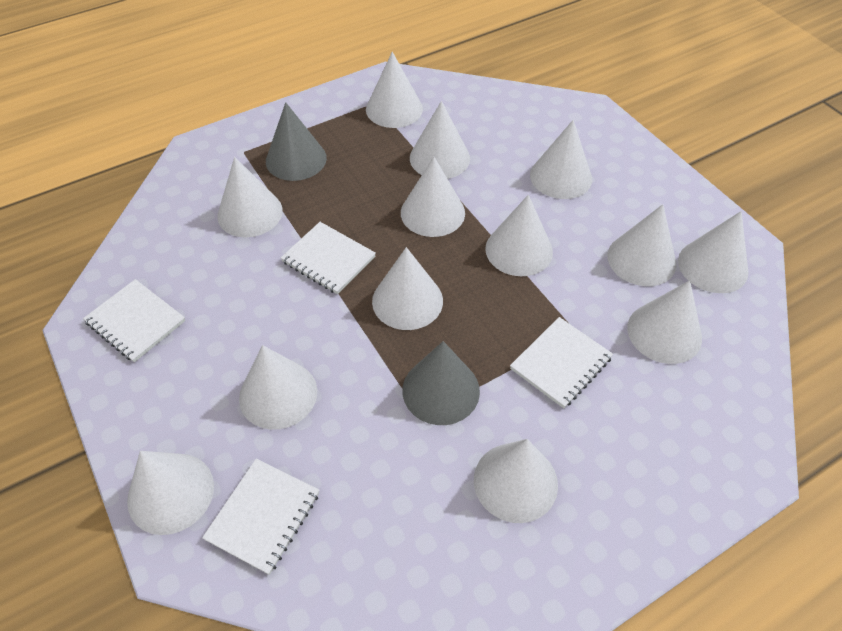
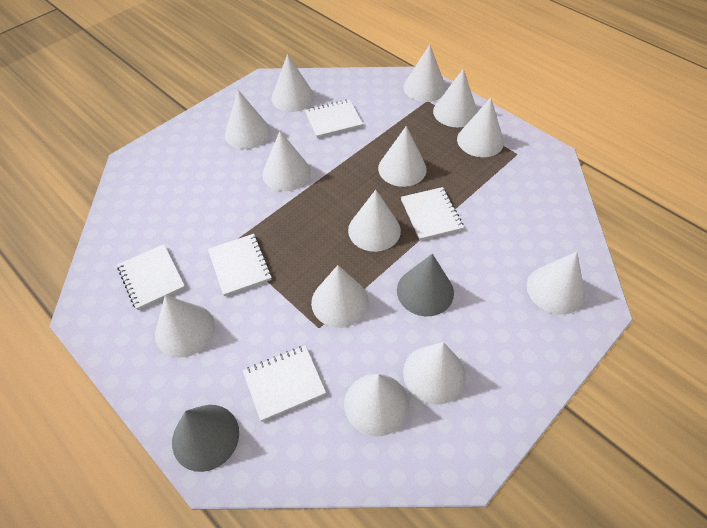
white notebook: [83,279,185,362] [202,459,320,575] [281,222,376,294] [510,317,613,408] = 4 -> [117,244,185,310] [208,234,272,296] [243,345,326,422] [305,99,363,138] [401,187,464,240] = 5

